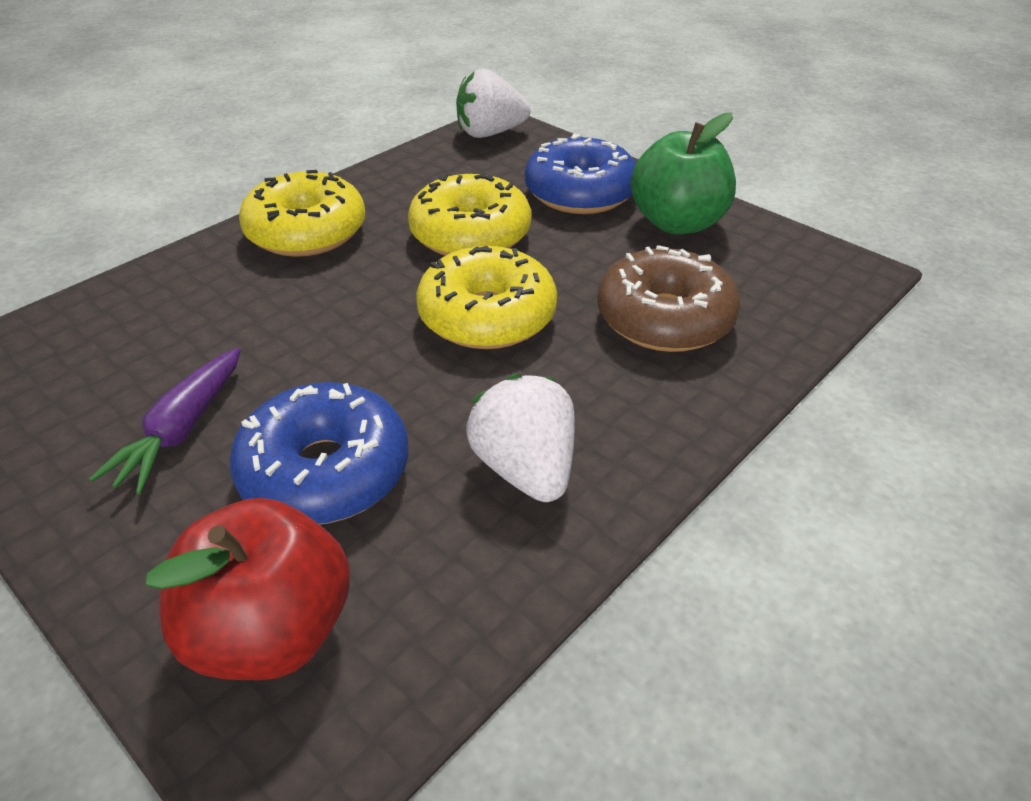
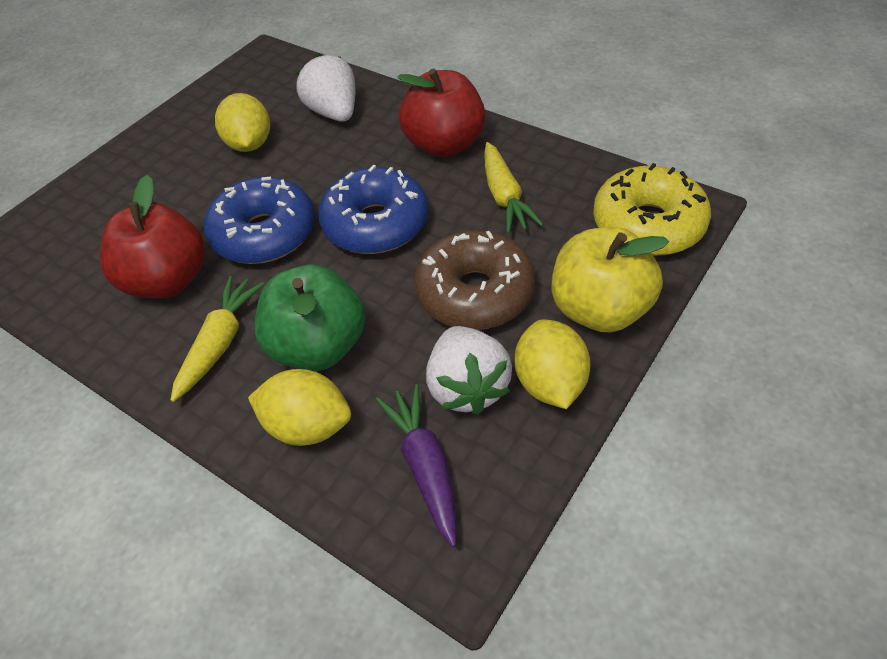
red apple: [146,498,350,680] = 1 -> [100,175,205,299] [397,68,486,157] = 2
yellow apple: none = 0 -> [552,227,669,332] = 1
yellow carrot: none = 0 -> [171,276,264,402] [484,142,544,234] = 2
yellow donut: [239,170,365,257] [408,174,531,256] [416,246,557,349] = 3 -> [593,163,711,256] = 1
yellow lemon: none = 0 -> [215,93,270,152] [248,369,351,446] [515,319,591,409] = 3

